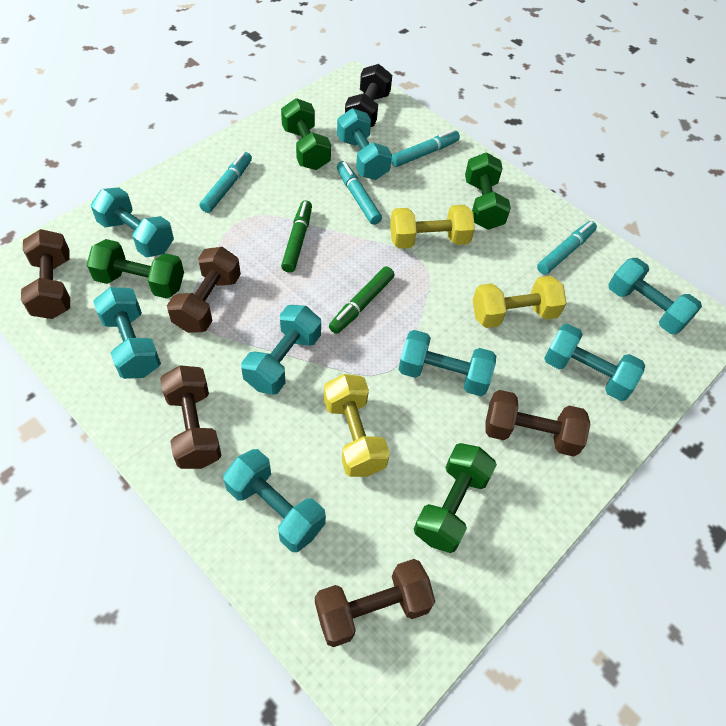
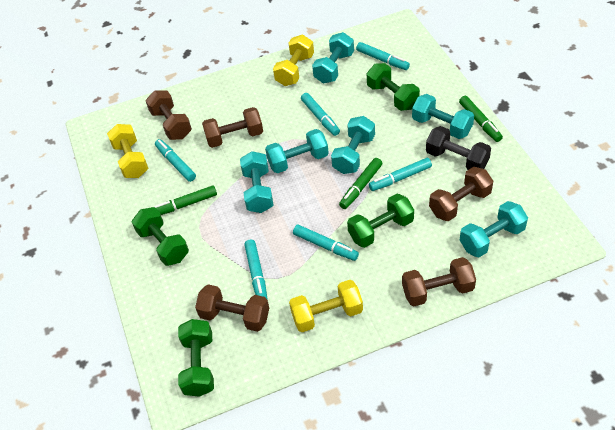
green marker: [281,200,312,273] [329,266,394,334] = 2 -> [154,185,217,215] [339,158,382,209] [459,96,503,142] = 3
turquoise dumbbell: [91,187,174,257] [93,287,161,379] [223,449,326,552] [241,305,321,395] [337,108,392,180] [398,330,496,396] [544,324,645,401] [608,258,702,334] = 8 -> [240,151,274,213] [265,129,329,173] [312,32,354,84] [331,116,375,174] [412,94,474,139] [460,201,528,257] = 6
turquoise marker: [199,152,252,213] [337,161,382,225] [391,129,460,167] [537,221,597,274] = 4 -> [155,139,196,182] [244,240,267,299] [293,225,359,261] [301,93,340,136] [356,42,410,70] [369,158,432,191] = 6

